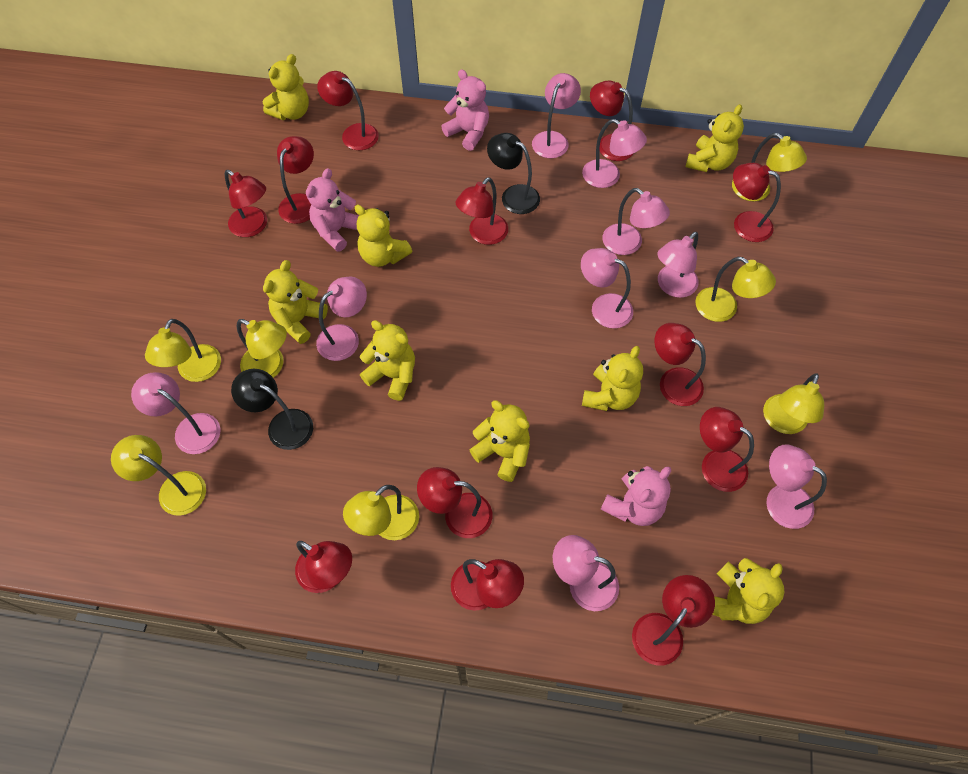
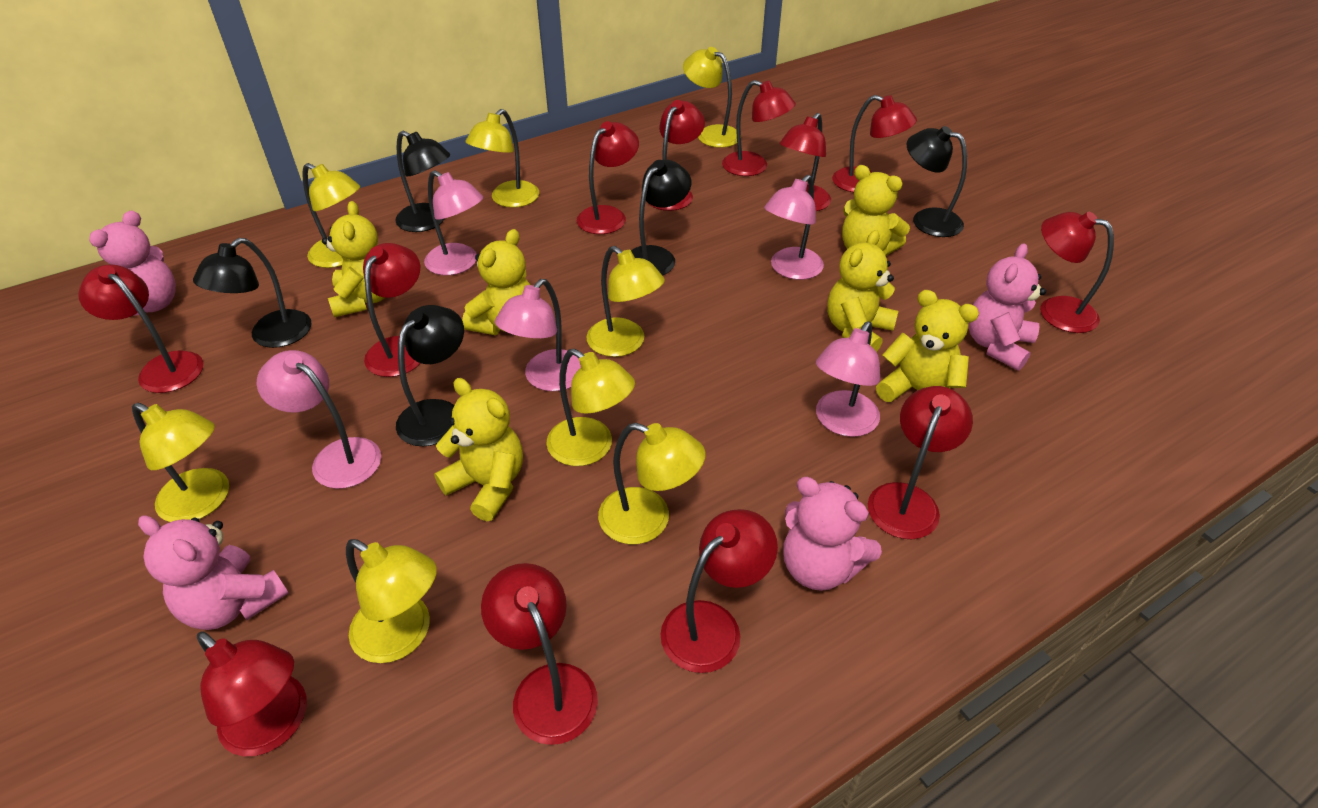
black lamp: [231,369,313,450] [487,133,540,214] = 2 -> [193,238,312,348] [395,131,450,232] [396,305,464,446] [631,160,691,276] [906,126,967,237] = 5
pink lamp: [131,372,220,454] [316,276,367,361] [532,73,581,158] [553,535,619,611] [581,248,633,329] [582,119,647,188] [602,188,670,255] [658,232,699,298] [766,444,827,529] = 9 -> [257,350,381,489] [424,170,483,275] [495,279,581,391] [764,175,824,280] [816,322,880,437] = 5
pink teddy bear: [306,168,359,252] [441,69,489,151] [601,466,671,526] = 3 -> [89,210,176,315] [138,515,288,630] [783,477,882,591] [968,243,1046,371] = 4
yellow lamp: [111,435,206,516] [145,319,221,382] [237,319,287,378] [343,485,419,540] [695,257,776,322] [732,133,807,201] [763,373,824,434] = 7 -> [132,403,229,522] [302,163,360,268] [346,539,437,663] [465,109,539,208] [546,349,635,466] [587,246,665,357] [598,423,706,544] [683,47,737,148] = 8
yellow teddy bear: [263,54,309,120] [263,260,328,344] [355,205,412,267] [360,320,415,401] [470,400,530,482] [582,346,643,411] [685,104,744,172] [712,558,784,624] = 8 -> [322,201,385,317] [434,378,523,521] [462,229,530,335] [827,230,898,352] [842,165,910,256] [876,290,979,402] = 6

